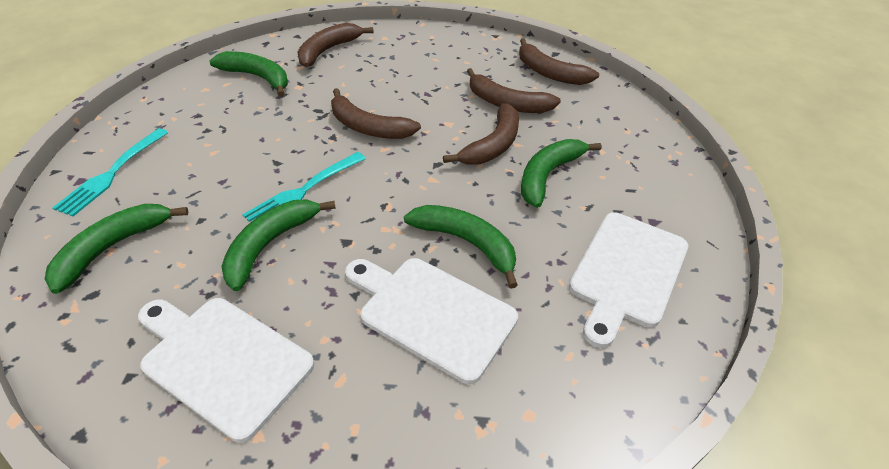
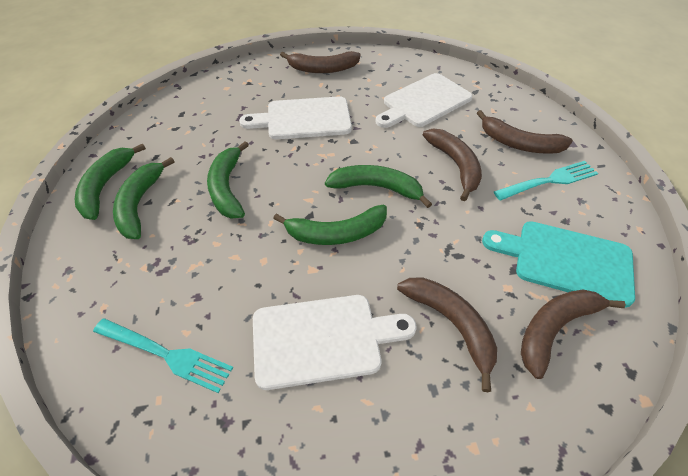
turquoise cutting board: none = 0 -> [482,221,635,308] = 1

